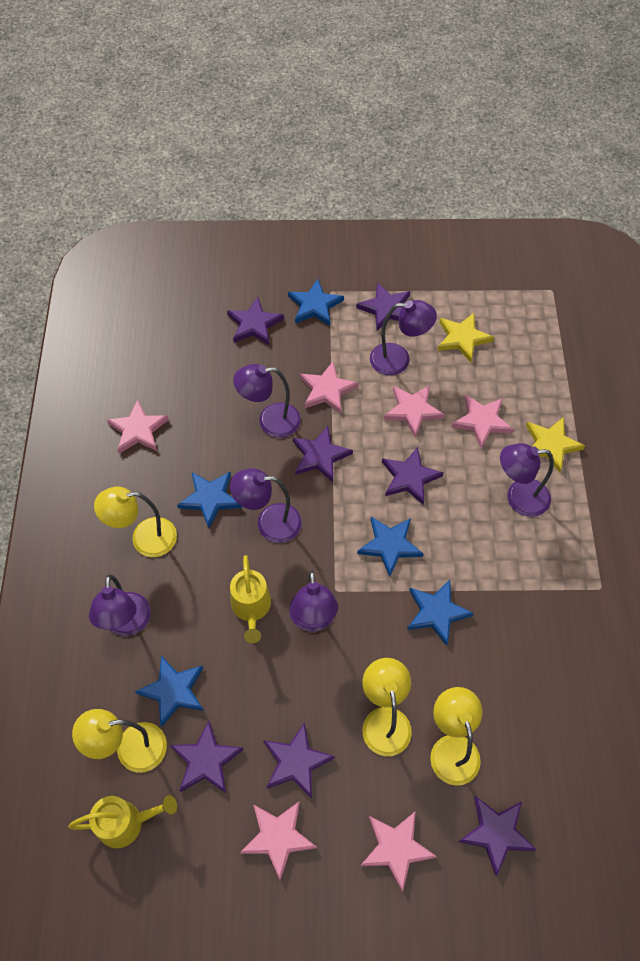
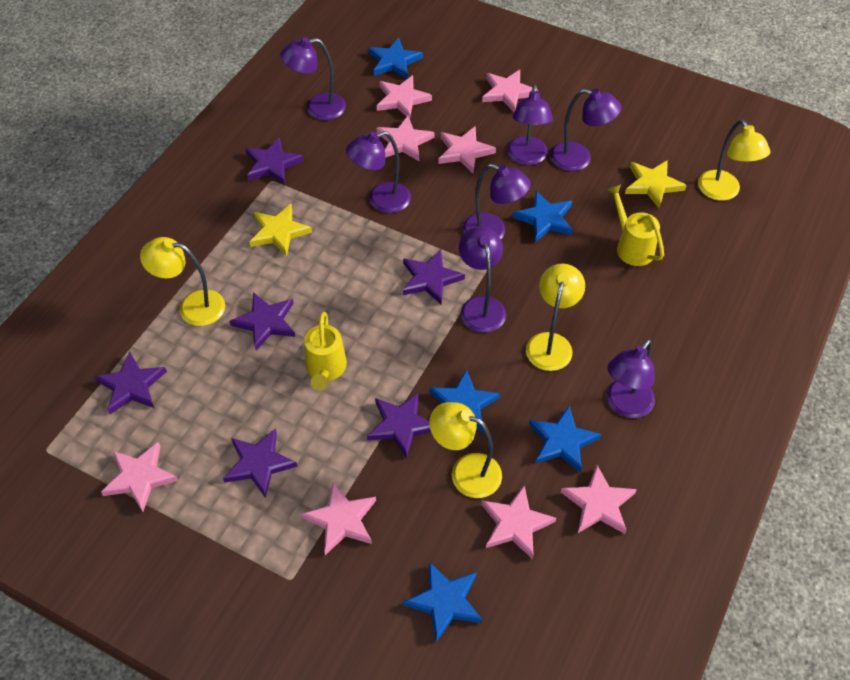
pink star: [107,399,169,453] [240,801,317,880] [300,362,359,414] [360,811,437,892] [384,385,445,438] [451,394,514,448] = 6 -> [101,442,178,512] [301,481,376,555] [376,116,435,161] [377,75,432,119] [439,127,496,173] [481,486,556,559] [482,69,538,112] [561,465,637,534] = 8
purple lamp: [89,575,151,636] [230,468,302,543] [233,364,301,438] [289,570,338,632] [370,300,437,376] [500,443,554,517] = 6 -> [280,37,346,120] [346,131,411,213] [459,227,506,333] [463,164,531,239] [507,84,553,165] [550,89,622,171] [607,339,655,418] = 7
purple star: [170,720,244,793] [227,297,284,345] [263,722,335,799] [293,426,353,482] [356,282,410,331] [382,447,444,505] [459,796,536,876] = 7 -> [95,352,167,414] [223,428,297,498] [230,292,295,351] [245,137,304,185] [367,392,431,458] [403,249,465,305] = 6

